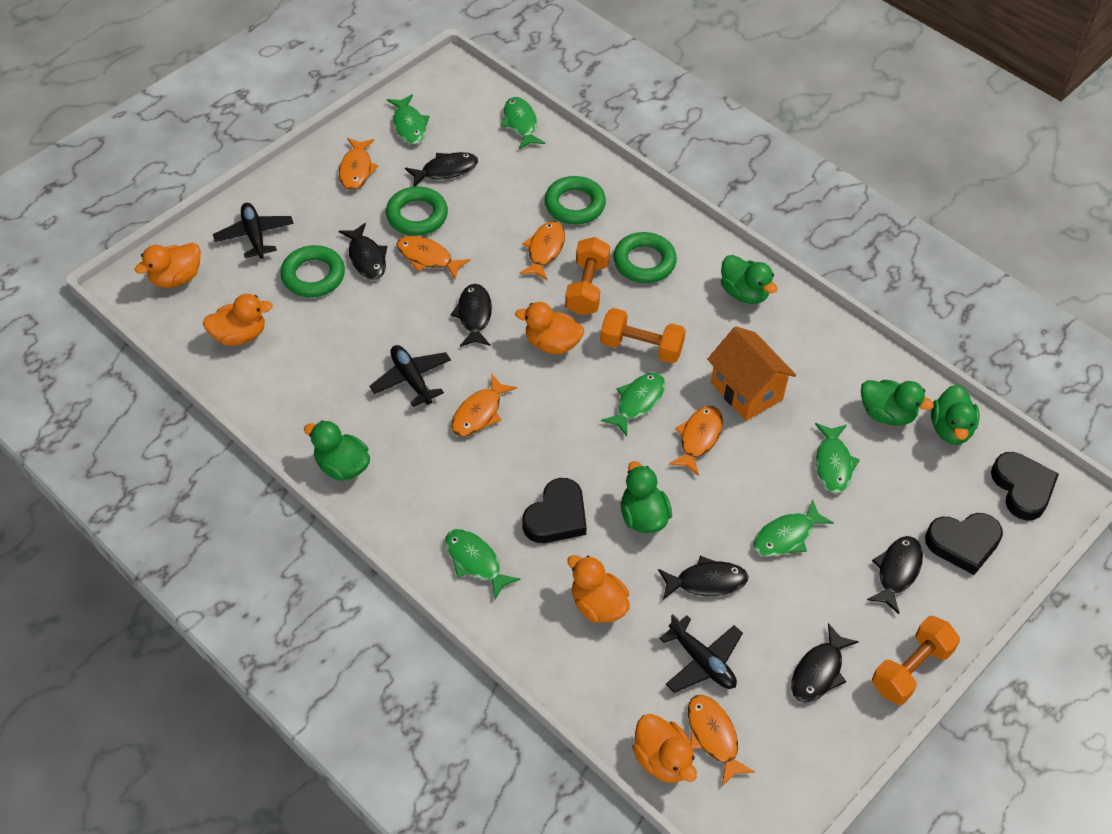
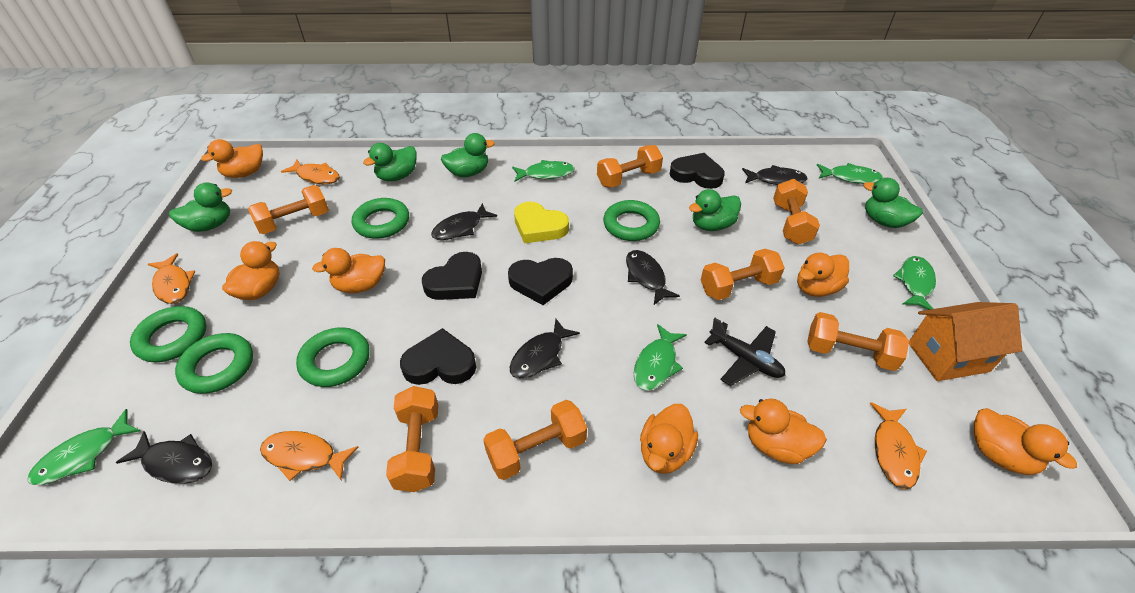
black fish: [339,223,387,280] [405,152,478,187] [451,284,492,347] [658,556,749,600] [791,623,859,703] [867,536,923,614] = 6 -> [116,431,212,484] [431,203,497,240] [510,319,580,379] [626,250,680,305] [742,165,808,185] = 5
black heart: [522,478,587,543] [925,513,1003,575] [991,452,1059,521] = 3 -> [400,328,476,385] [422,252,482,300] [508,258,573,305] [669,153,725,189] = 4
black plane: [213,203,294,259] [369,345,451,407] [659,614,743,693] = 3 -> [704,318,785,386] = 1
green fish: [387,94,430,144] [445,529,520,599] [501,97,545,149] [601,373,665,436] [753,499,834,557] [815,423,860,493] = 6 -> [28,409,140,485] [512,160,575,182] [633,324,687,391] [817,163,883,184] [893,256,936,310] = 5
green ring: [280,245,345,297] [386,187,448,236] [544,176,606,225] [613,232,677,283] = 4 -> [130,306,206,362] [175,333,253,394] [296,327,370,387] [352,198,409,239] [603,200,660,241] = 5
orange duck: [135,243,201,288] [202,294,273,346] [515,302,584,354] [568,555,630,623] [632,714,697,783] = 5 -> [201,139,263,178] [222,241,280,300] [312,248,385,293] [640,404,698,474] [740,399,827,464] [797,253,849,297] [974,408,1077,475] = 7
orange dumbbell: [565,237,610,316] [600,308,686,363] [872,616,960,705] = 3 -> [248,185,329,234] [386,386,438,492] [483,400,587,480] [597,145,663,188] [701,249,785,300] [773,179,820,245] [808,312,909,371] = 7
orange fish: [339,138,379,190] [396,236,470,279] [451,373,517,437] [519,221,565,281] [669,406,723,476] [688,695,755,786] = 6 -> [148,253,195,304] [260,431,359,481] [281,159,340,184] [870,402,927,489] = 4
yellow heart: none = 0 -> [514,202,569,243] = 1

